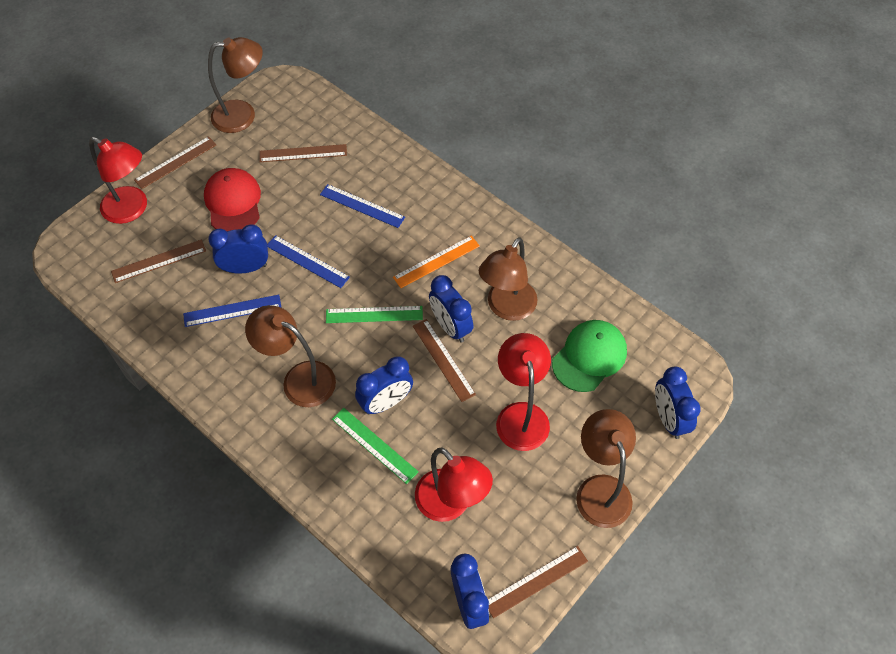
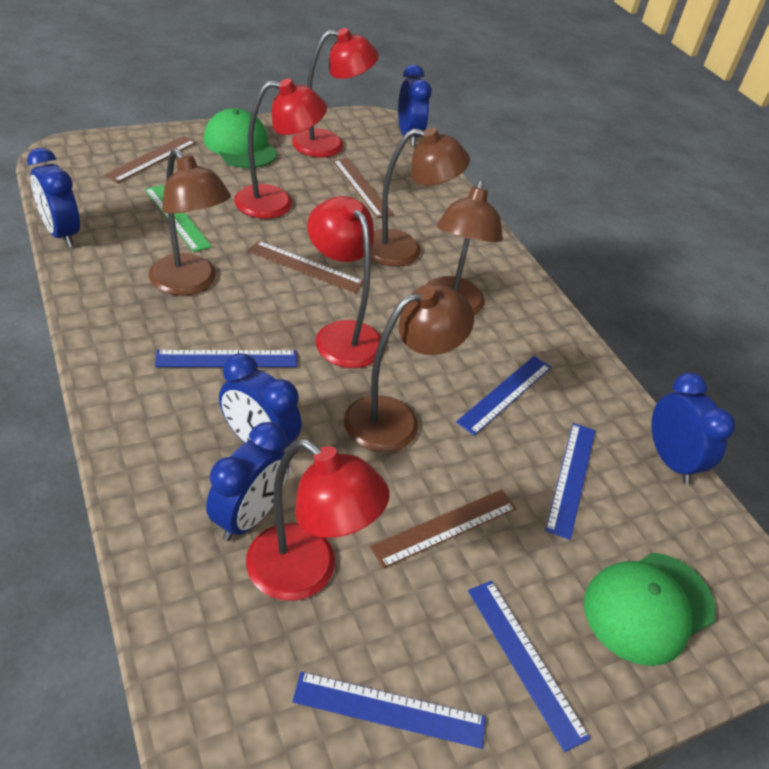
blue ruler: [183,295,281,327] [267,235,350,288] [320,184,405,228] = 3 -> [155,350,298,367] [292,672,486,749] [456,356,551,436] [468,581,590,752] [545,423,595,540] = 5
brown ruler: [111,239,206,283] [134,136,216,189] [259,144,347,162] [413,319,476,402] [488,546,588,618] = 5 -> [104,136,196,183] [248,241,363,293] [333,158,394,218] [370,490,517,568] = 4
green cap: [552,320,627,392] = 1 -> [204,108,277,168] [584,553,716,666] = 2
green ruler: [326,306,423,323] [332,408,419,484] = 2 -> [145,185,212,252] = 1
orange ruler: [393,236,480,288] = 1 -> none = 0
red cap: [204,168,261,231] = 1 -> none = 0
red lamp: [89,137,147,224] [415,448,493,522] [496,333,551,451] = 3 -> [234,78,327,219] [246,439,390,601] [292,28,379,158] [307,196,381,368] = 4

